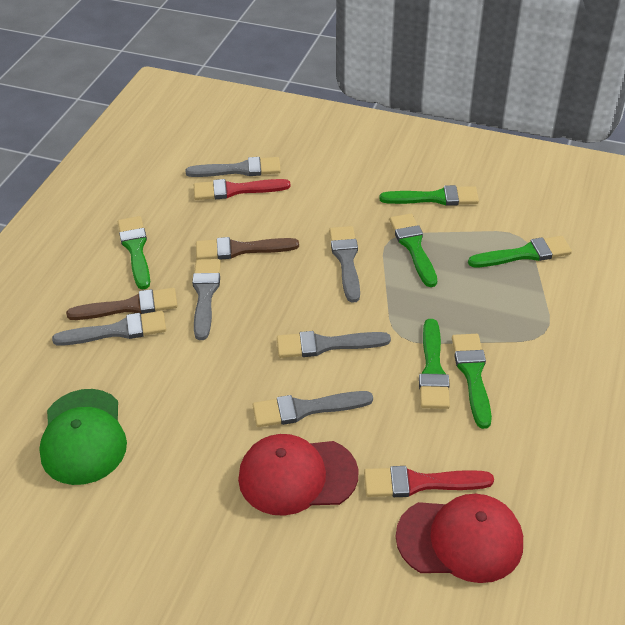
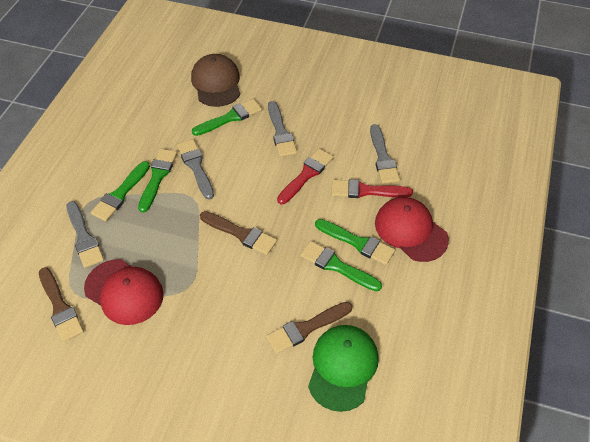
brown brush: [66,288,177,320] [196,237,299,260] = 2 -> [39,267,84,342] [200,211,277,255] [266,302,352,354] = 3
brown cap: none = 0 -> [191,54,240,107] = 1
green brush: [118,216,150,290] [379,185,479,206] [390,214,437,287] [419,319,450,409] [452,334,492,429] [468,236,572,267] = 6 -> [91,161,150,221] [138,149,177,213] [192,99,262,136] [300,241,382,291] [315,219,395,265] = 5
grey brush: [52,311,166,346] [186,157,281,177] [192,259,221,340] [253,391,373,427] [277,331,391,358] [329,226,360,303] = 6 -> [67,201,104,268] [177,139,214,199] [268,101,297,157] [370,124,400,184] = 4

